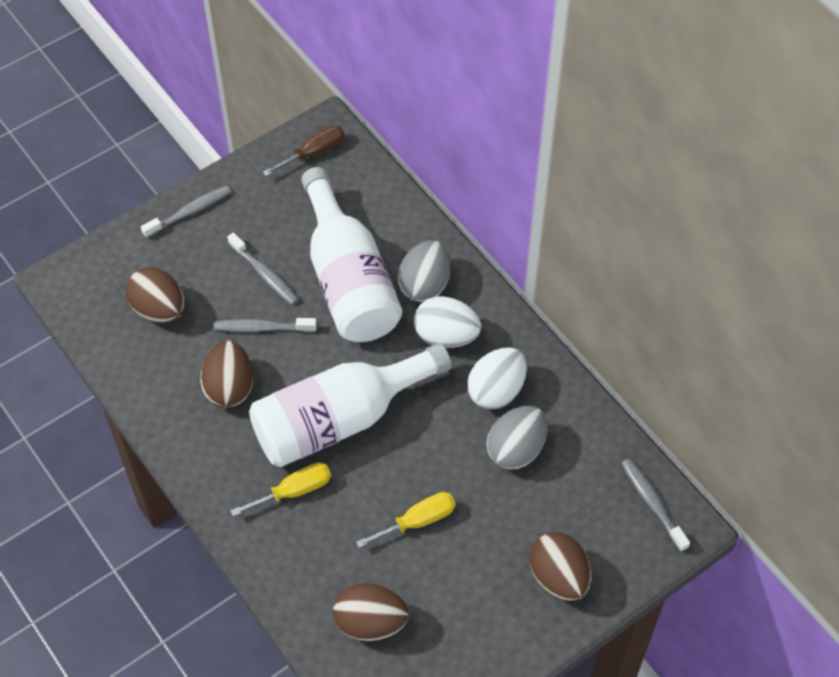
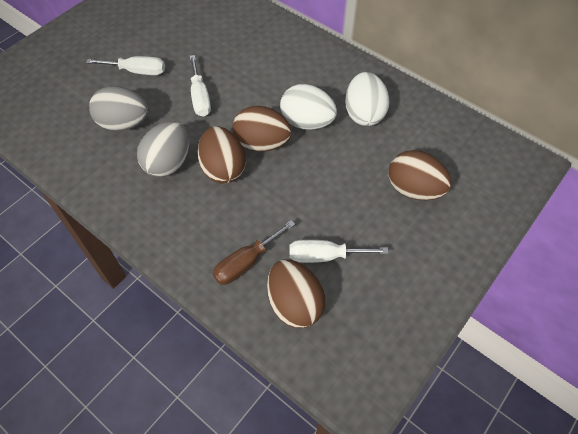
grey toothbrush: [141,186,231,238] [213,318,317,332] [227,232,299,305] [621,459,690,552] = 4 -> none = 0
white bottle: [249,343,452,467] [301,167,402,342] = 2 -> none = 0
white screwdriver: none = 0 -> [86,56,165,75] [190,55,211,117] [290,240,389,263] = 3
yellow screwdriver: [230,462,331,517] [356,492,456,548] = 2 -> none = 0

